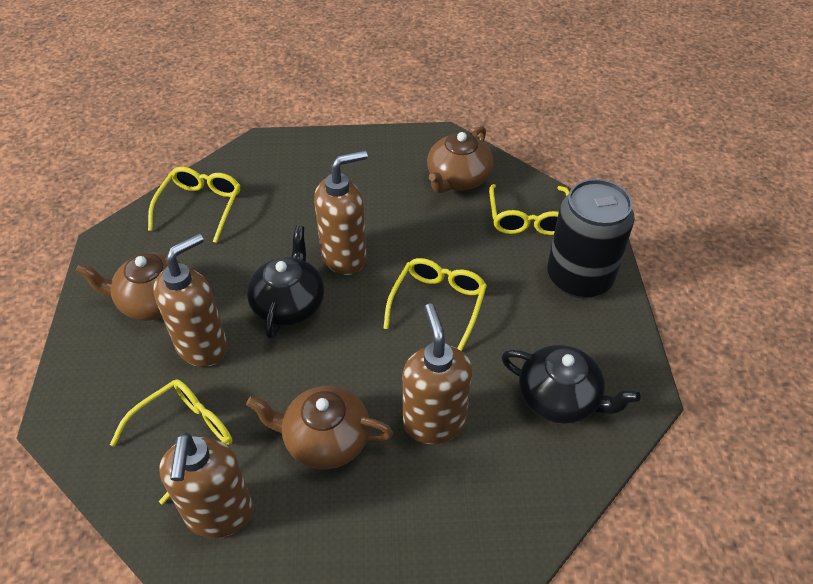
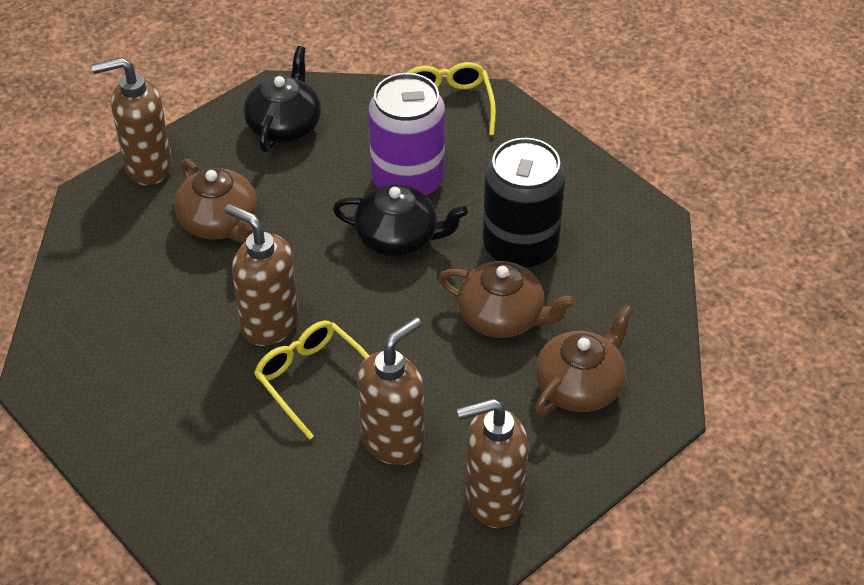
purple can: none = 0 -> [368,73,445,196] = 1
yellow glasses: [110,379,232,505] [148,167,240,243] [383,258,487,351] [489,184,569,235] = 4 -> [254,320,369,440] [407,62,496,136] = 2

